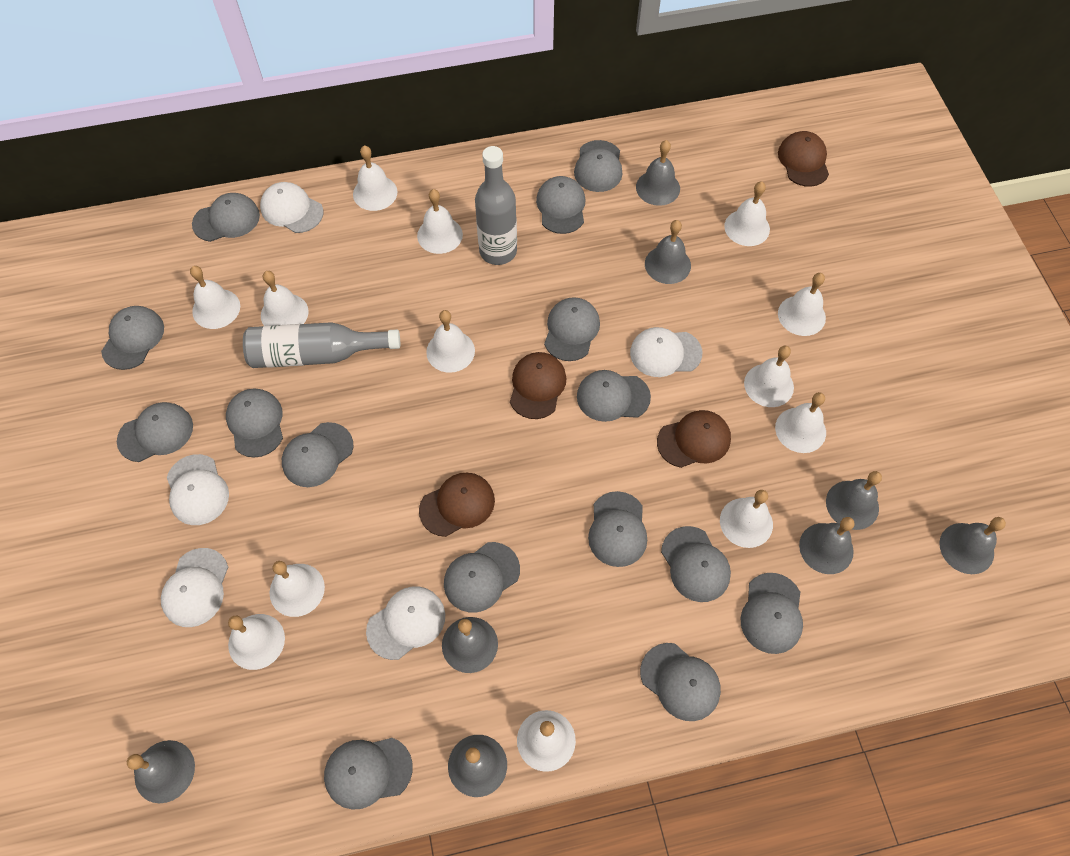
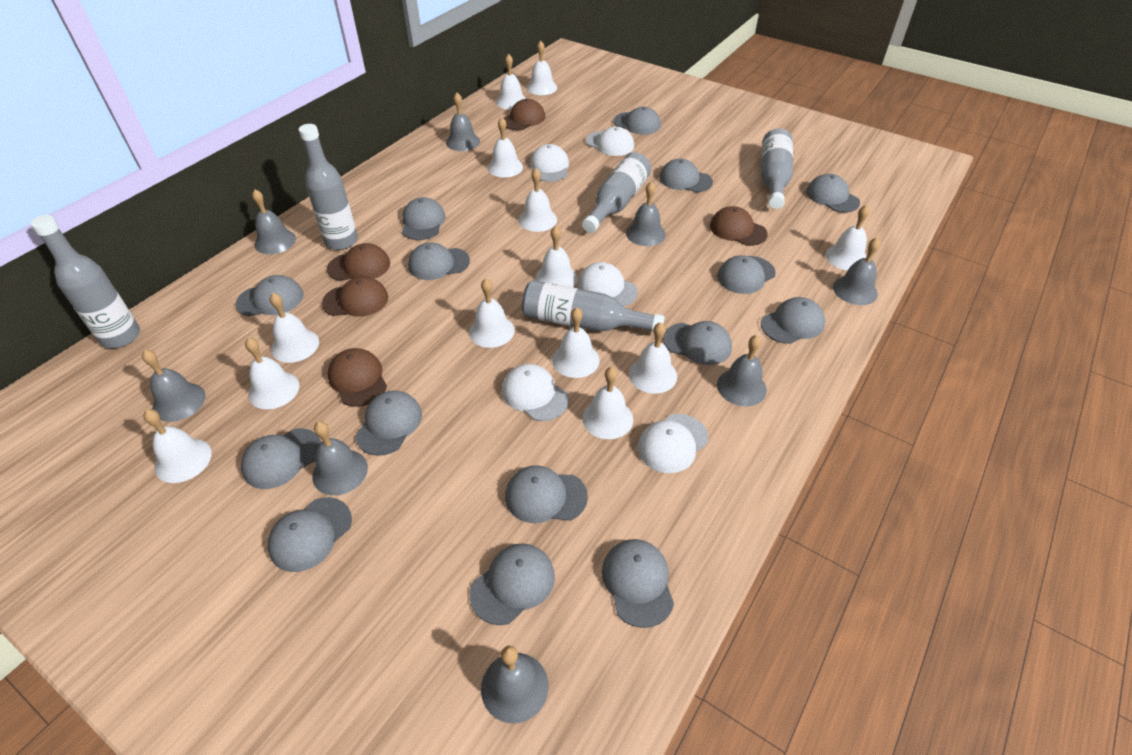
brown cap: [419,473,495,537] [510,352,566,419] [657,410,731,468] [778,131,829,187] = 4 -> [322,276,388,317] [327,243,390,281] [328,348,387,407] [504,99,545,130] [710,206,768,246] = 5
grey bottle: [243,322,400,368] [475,146,517,265] = 2 -> [30,215,140,348] [299,124,358,250] [522,280,665,332] [582,152,651,233] [761,128,793,209] = 5

